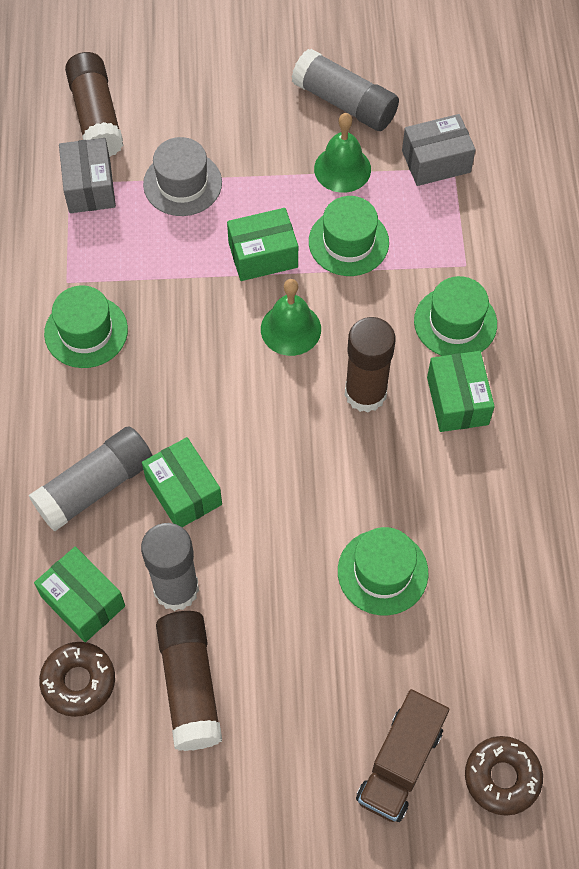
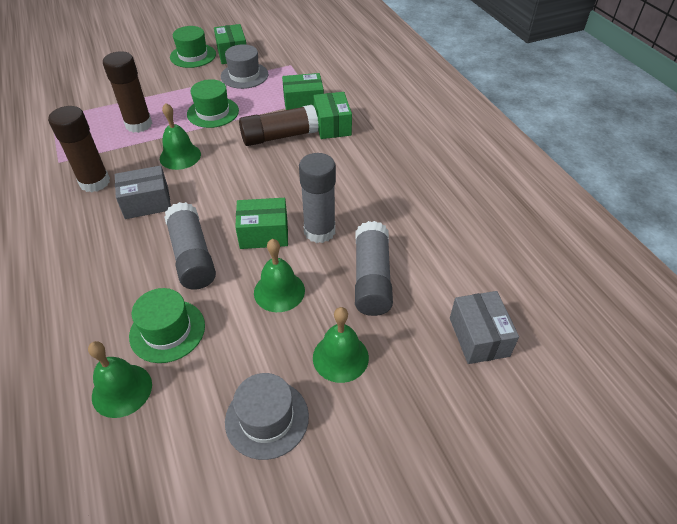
brown donut: [39,642,115,717] [465,736,543,816] = 2 -> none = 0
brown truck: [356,689,449,822] = 1 -> none = 0
green bell: [261,279,321,356] [314,113,371,193] = 2 -> [88,341,152,418] [160,103,201,170] [254,239,305,312] [313,307,369,383] = 4
green hat: [44,285,128,368] [309,196,389,276] [338,527,428,615] [414,276,497,356] = 4 -> [129,288,205,363] [170,26,216,68] [187,79,239,128] = 3
grey hat: [143,137,222,216] = 1 -> [221,44,268,89] [225,373,309,460] = 2

